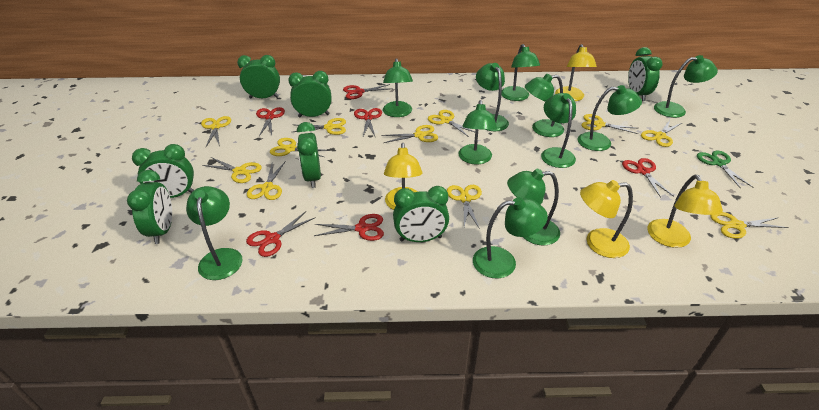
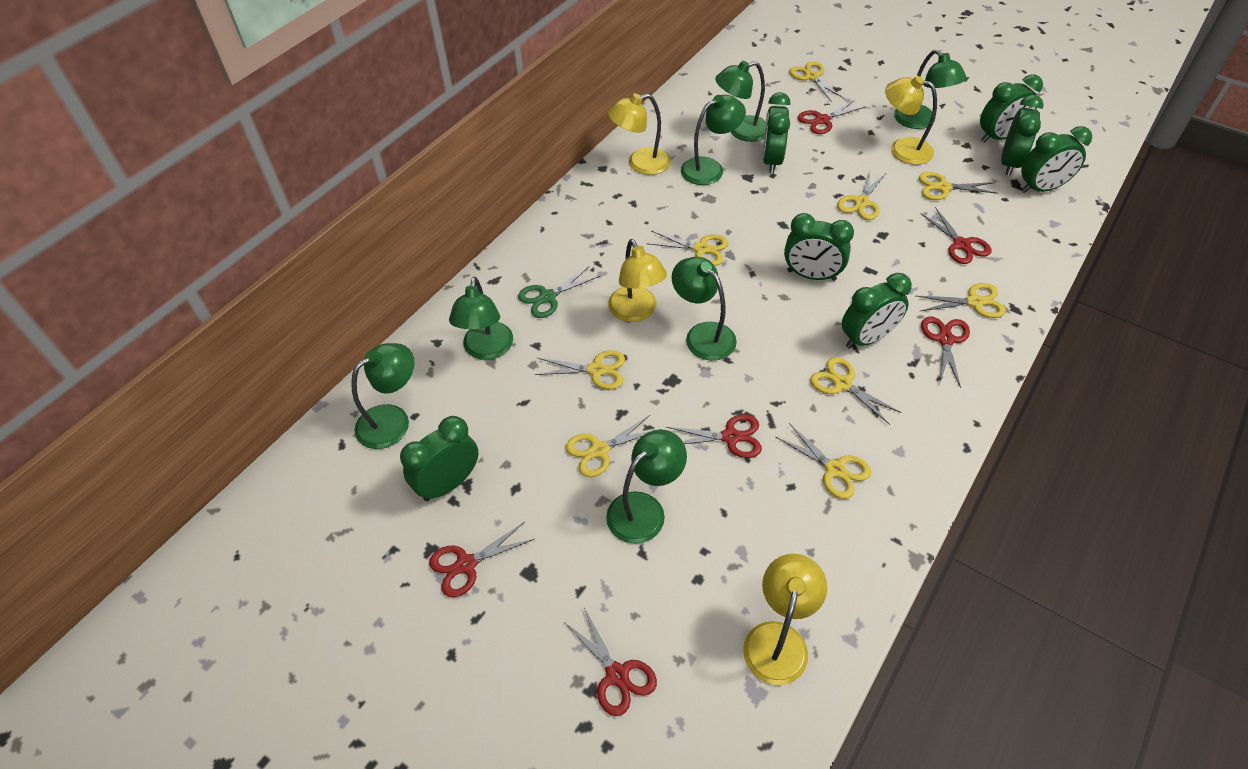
green lamp: [186,186,242,280] [383,58,413,117] [458,100,497,164] [473,197,548,278] [476,63,509,131] [501,44,540,101] [507,169,560,246] [525,74,564,137] [541,93,576,168] [578,85,642,151] [654,55,718,118] = 11 -> [351,343,415,449] [449,277,513,360] [606,430,687,544] [672,257,737,361] [681,95,746,185] [715,61,766,142] [894,49,967,129] = 7
yellow scissors: [201,116,231,147] [202,157,262,183] [247,161,286,200] [270,138,330,157] [293,118,346,135] [381,125,438,143] [428,110,475,137] [447,185,482,229] [581,114,638,134] [641,120,682,147] [711,212,789,239] = 11 -> [535,350,625,390] [566,414,662,477] [646,231,728,266] [776,423,871,499] [789,61,844,102] [810,357,902,425] [837,170,886,220] [916,283,1006,318] [919,172,999,200] = 9

